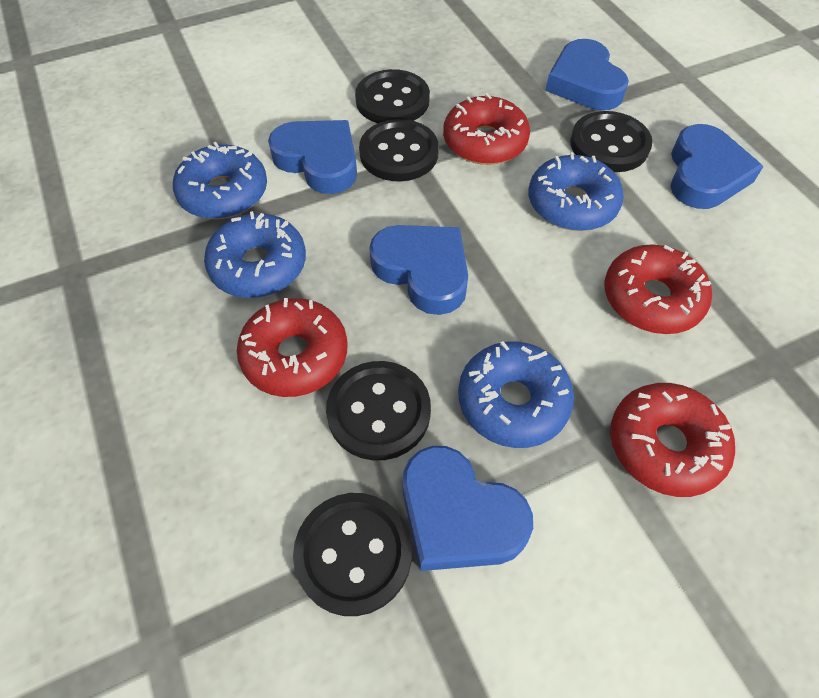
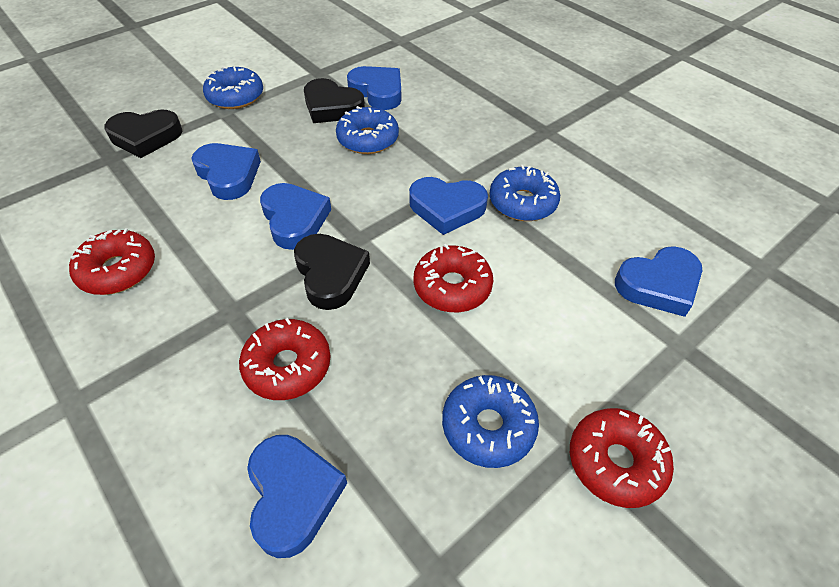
black button: [293,493,412,616] [326,361,431,461] [355,69,430,123] [359,119,439,181] [570,111,652,172] = 5 -> none = 0
black heart: none = 0 -> [104,109,182,158] [294,234,370,310] [304,78,365,123] = 3
blue heart: [268,120,357,194] [369,225,468,315] [403,446,533,571] [545,39,629,110] [670,124,764,209] = 5 -> [191,143,261,200] [247,435,347,558] [260,183,331,250] [347,66,402,110] [409,177,488,235] [615,246,703,317] = 6

